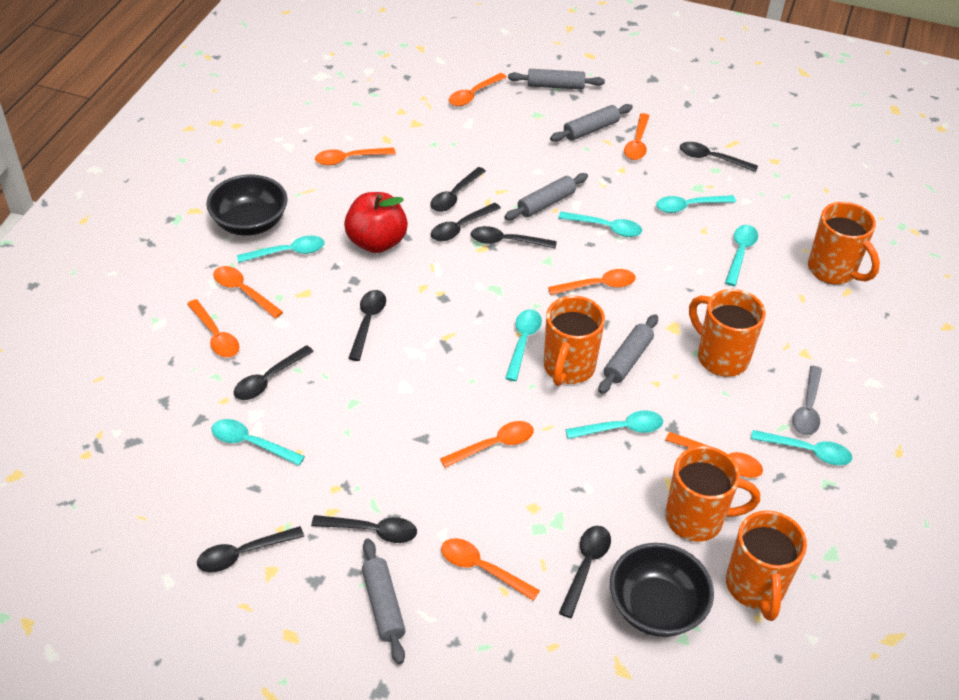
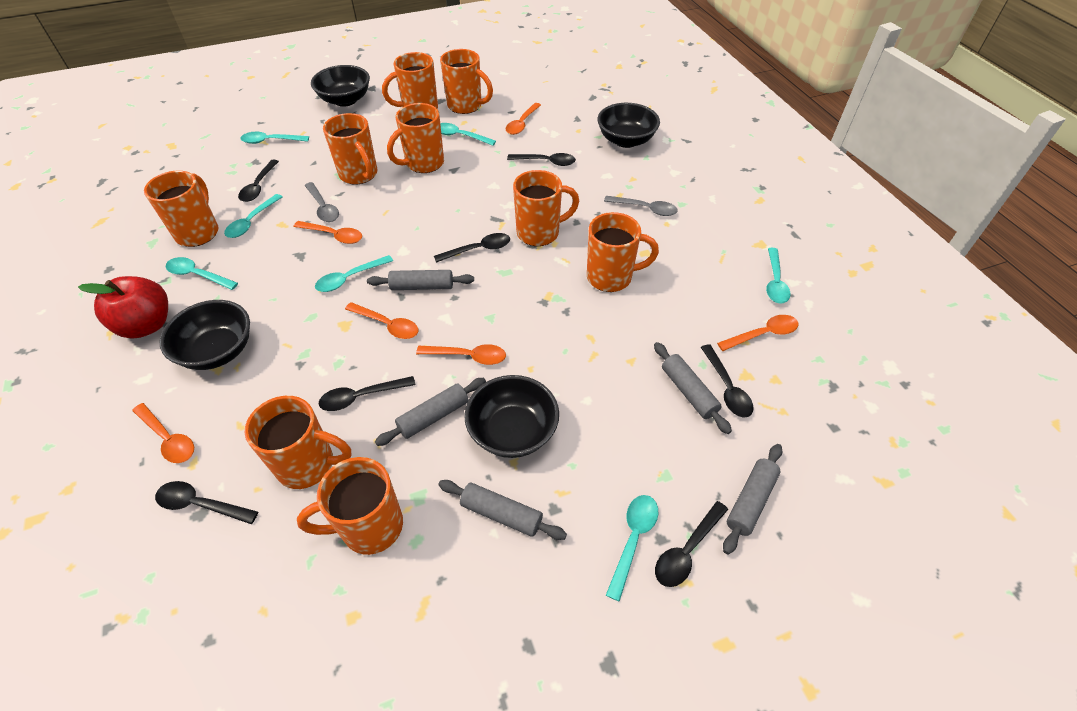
black bowl: [206,175,288,236] [610,543,714,637] = 2 -> [160,300,250,370] [311,65,370,107] [464,375,559,458] [597,103,660,148] = 4
black spoon: [197,526,304,573] [234,345,314,400] [311,515,417,543] [348,290,386,361] [430,167,486,212] [431,203,501,241] [471,226,557,249] [559,526,611,618] [680,142,758,172] = 9 -> [155,481,258,524] [238,160,279,202] [319,376,416,411] [434,233,510,263] [507,153,576,166] [655,501,728,587] [701,344,754,417] = 7
grey spoon: [792,366,822,435] = 1 -> [305,182,339,222] [604,196,678,216] = 2
orange mug: [544,296,605,386] [665,446,760,542] [689,289,766,377] [726,510,807,621] [808,202,880,285] = 5 -> [144,171,219,247] [245,396,352,489] [297,457,403,555] [323,113,378,184] [382,52,438,108] [387,103,444,173] [440,49,493,114] [513,170,579,246] [587,212,659,292] = 9
orange spoon: [187,299,239,357] [213,266,283,318] [315,147,396,166] [440,421,534,468] [441,538,540,601] [449,73,507,106] [548,269,636,295] [624,113,650,160] [665,432,763,478] = 9 -> [132,403,194,463] [294,221,362,244] [345,302,418,339] [416,344,506,365] [506,103,541,135] [717,315,798,351] = 6
turquoise spoon: [211,419,305,466] [237,236,325,263] [505,309,542,381] [558,212,642,237] [565,411,663,439] [656,195,736,213] [725,225,758,286] [751,430,852,465] = 8 -> [166,257,238,290] [224,194,282,238] [241,132,309,144] [315,255,393,292] [440,123,496,146] [606,495,659,602] [766,248,790,303] = 7

